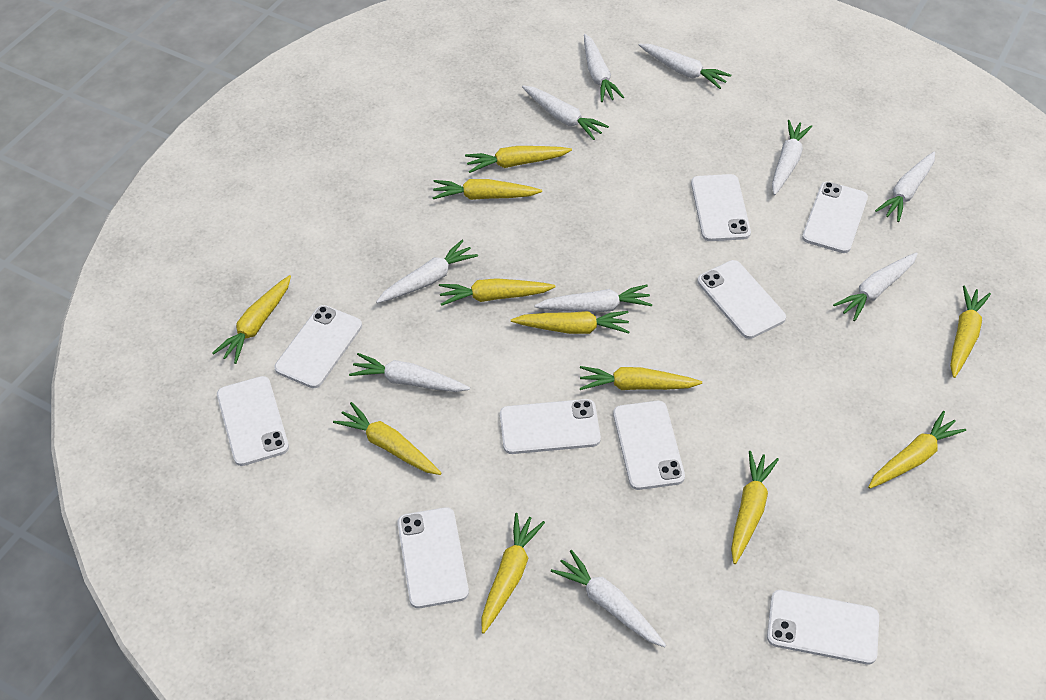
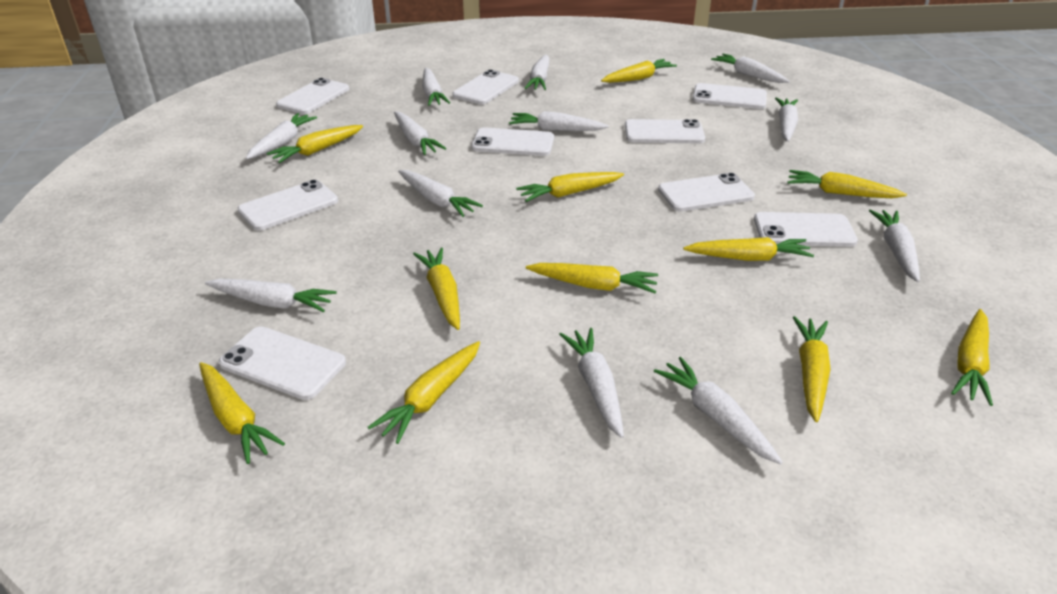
white carrot: [349,353,470,392] [376,240,478,303] [522,86,609,140] [534,285,652,313] [551,550,666,647] [584,34,624,102] [639,44,731,89] [772,120,812,195] [833,253,918,321] [875,152,935,222] = 10 -> [205,279,336,312] [246,113,317,159] [394,112,447,155] [398,170,483,217] [422,68,450,106] [509,111,609,131] [525,55,549,90] [559,328,624,438] [654,357,783,465] [711,54,790,83] [775,97,798,142] [869,210,920,282] = 12

